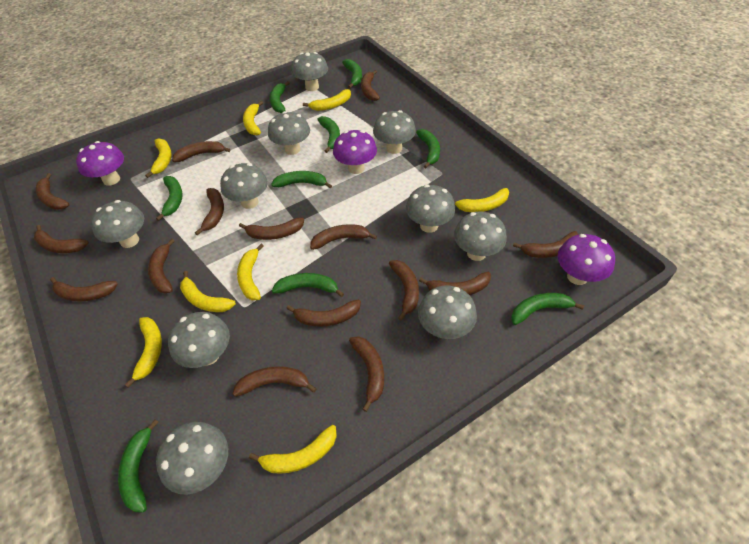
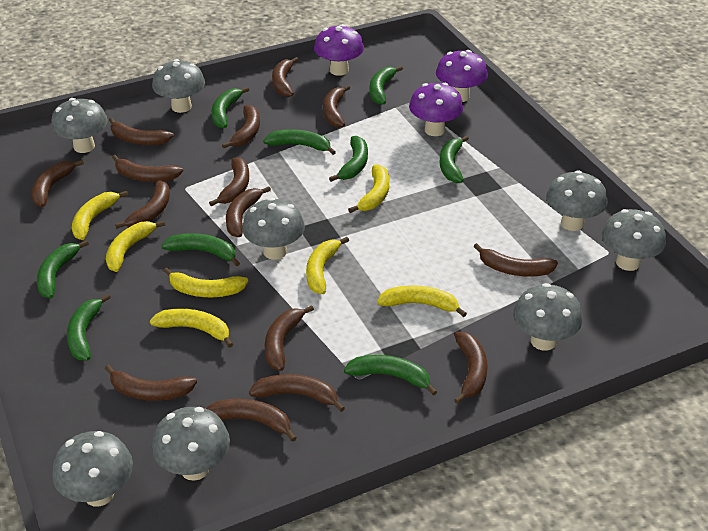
grey mushroom: [91,200,144,248] [156,422,228,495] [168,312,230,368] [220,163,268,209] [268,111,310,155] [291,52,328,91] [373,110,416,154] [406,184,455,233] [418,285,477,339] [454,211,507,261] = 10 -> [51,98,108,153] [52,431,133,507] [152,59,205,113] [152,407,230,481] [242,197,305,260] [513,283,582,351] [546,170,607,231] [601,209,666,271] = 8
yellow banana: [125,317,162,388] [145,138,172,178] [180,271,236,312] [237,244,264,300] [243,101,263,135] [249,425,337,474] [303,89,351,111] [454,188,509,212] = 8 -> [72,191,128,240] [106,221,165,272] [150,308,233,348] [164,268,248,297] [306,237,349,294] [348,165,389,213] [377,285,467,317] = 7

